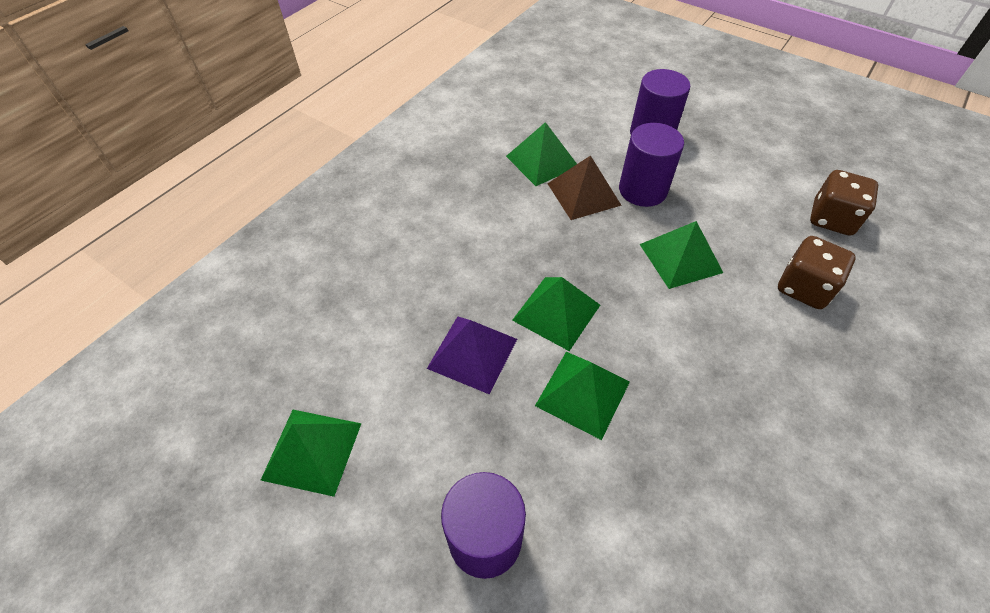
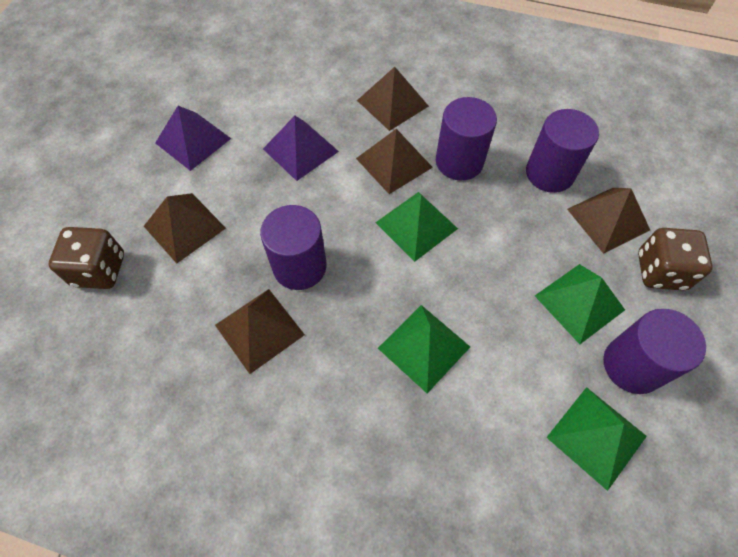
brown pyramid: [547,155,622,220] = 1 -> [144,193,226,263] [215,289,305,374] [356,129,433,194] [357,67,429,131] [567,188,650,254] = 5
green pyramid: [261,410,362,497] [506,122,577,186] [512,277,600,351] [535,352,630,440] [640,221,723,289] = 5 -> [375,192,458,262] [378,305,470,393] [535,264,625,344] [546,387,647,491] = 4
purple cylinder: [441,472,526,579] [619,123,684,207] [630,69,690,134] = 3 -> [260,205,326,290] [436,97,497,180] [526,109,599,193] [603,309,706,394] = 4
purple pyramid: [427,316,517,395] = 1 -> [155,106,231,171] [263,116,339,181] = 2

